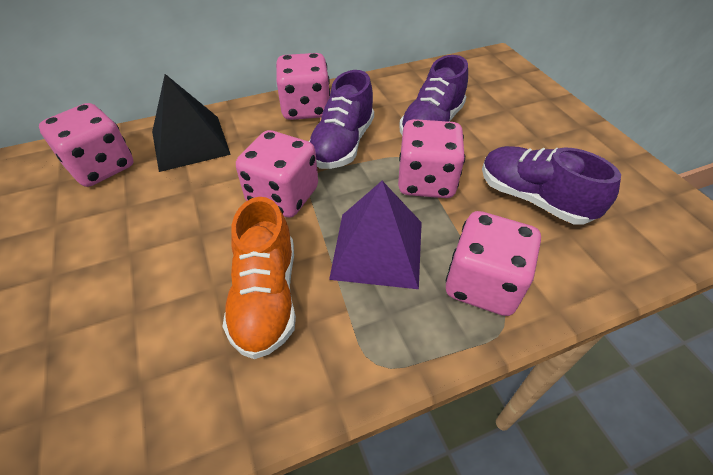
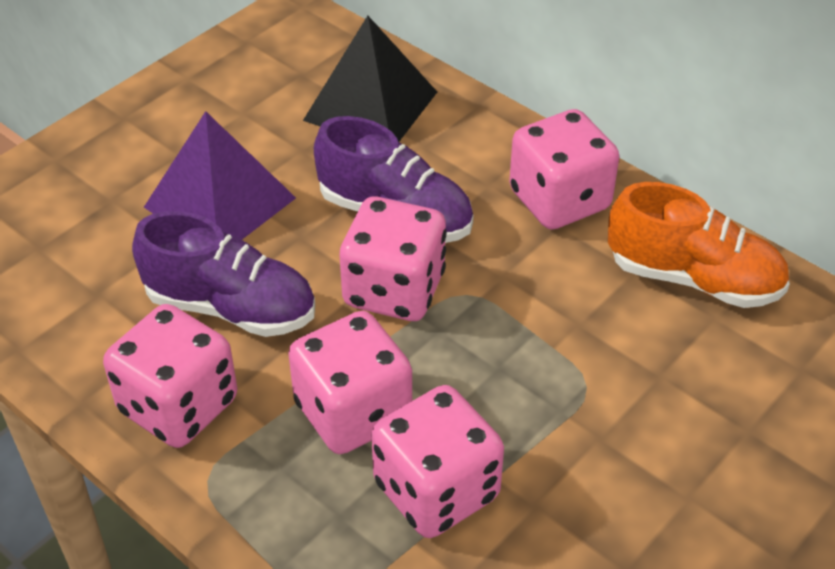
purple shoe: [309,70,374,169] [399,55,468,135] [482,146,621,225] = 3 -> [132,211,315,337] [314,116,473,243] = 2

